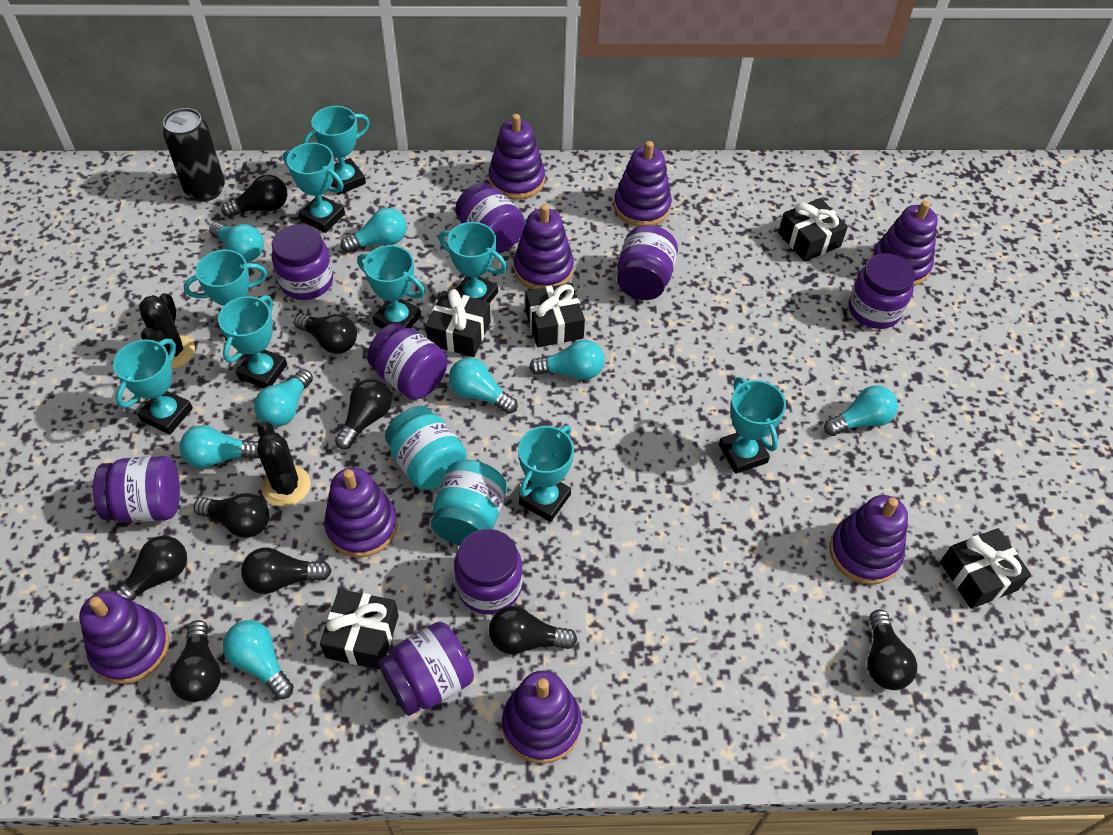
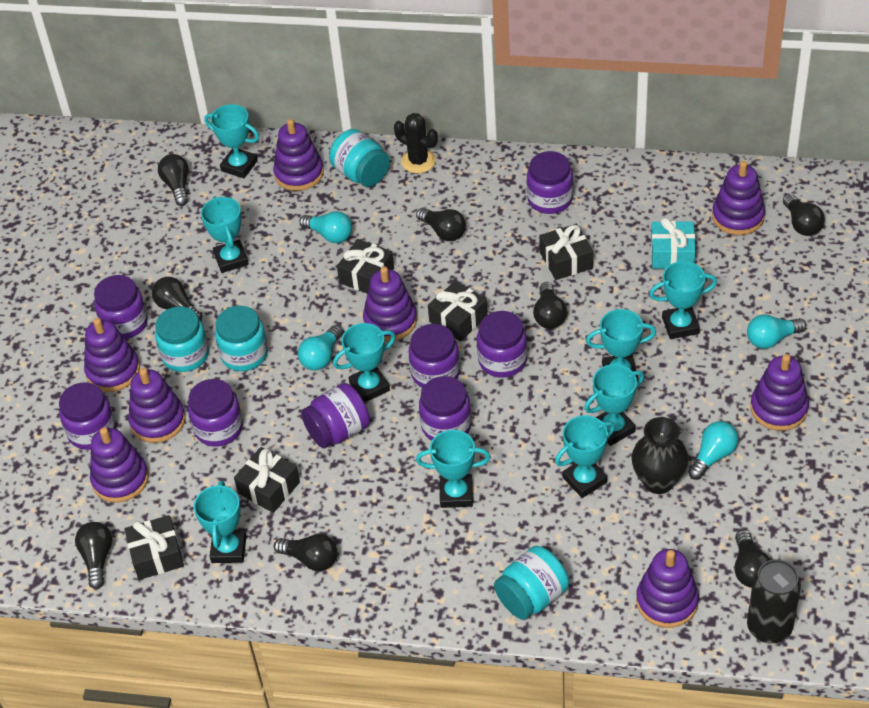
black cactus: [139,293,195,369] [257,421,311,507] = 2 -> [394,113,438,173] = 1
black light bulb: [115,536,187,601] [170,620,221,702] [194,493,269,538] [221,175,287,217] [241,547,331,594] [294,313,357,354] [335,379,392,450] [489,606,577,654] [867,609,917,690] = 9 -> [75,522,112,589] [152,277,202,321] [158,154,189,206] [274,534,338,571] [416,208,466,241] [533,282,567,329] [734,530,771,588] [783,194,825,236] = 8
black vase: none = 0 -> [631,417,689,494] = 1
turquoise gift: none = 0 -> [651,218,696,269] = 1
turquoise jar: [385,406,467,490] [431,460,507,545] = 2 -> [155,306,209,372] [215,305,268,371] [329,129,390,187] [494,546,569,620] = 4
turquoise light bulb: [180,425,259,468] [209,222,264,262] [223,620,294,699] [254,369,313,427] [340,208,407,253] [449,358,518,414] [529,340,605,380] [824,385,898,436] = 8 -> [298,325,343,370] [299,211,352,243] [688,421,738,480] [747,314,807,349] = 4

